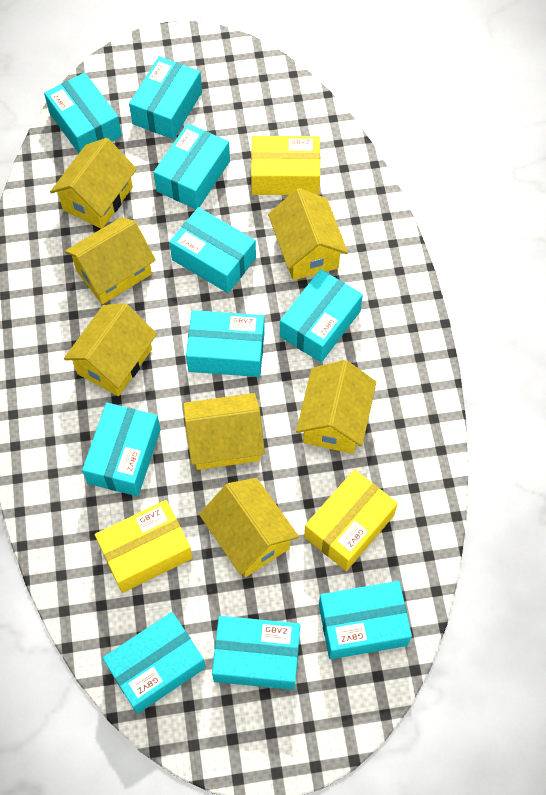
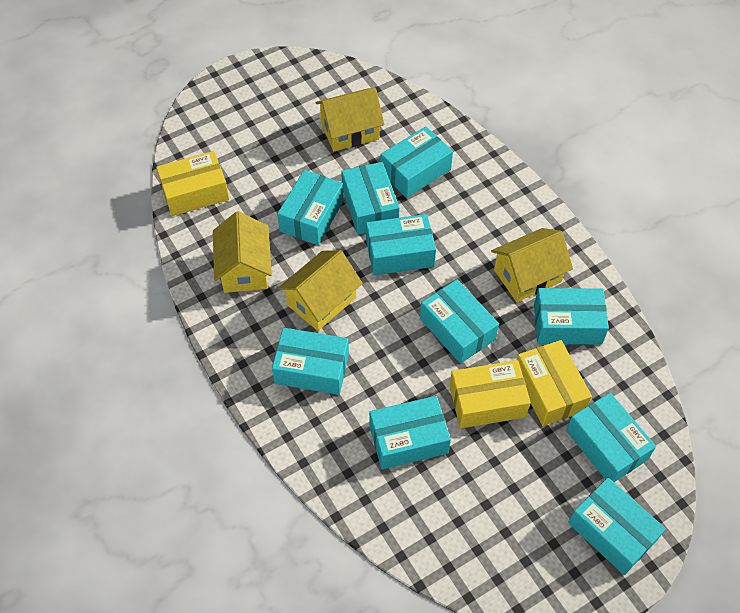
yellow house: [50,138,137,229] [64,303,157,396] [65,217,156,304] [183,393,265,470] [199,478,299,577] [268,188,348,280] [296,360,376,454] = 7 -> [213,211,272,293] [278,250,363,331] [315,88,384,151] [491,228,573,302] = 4

